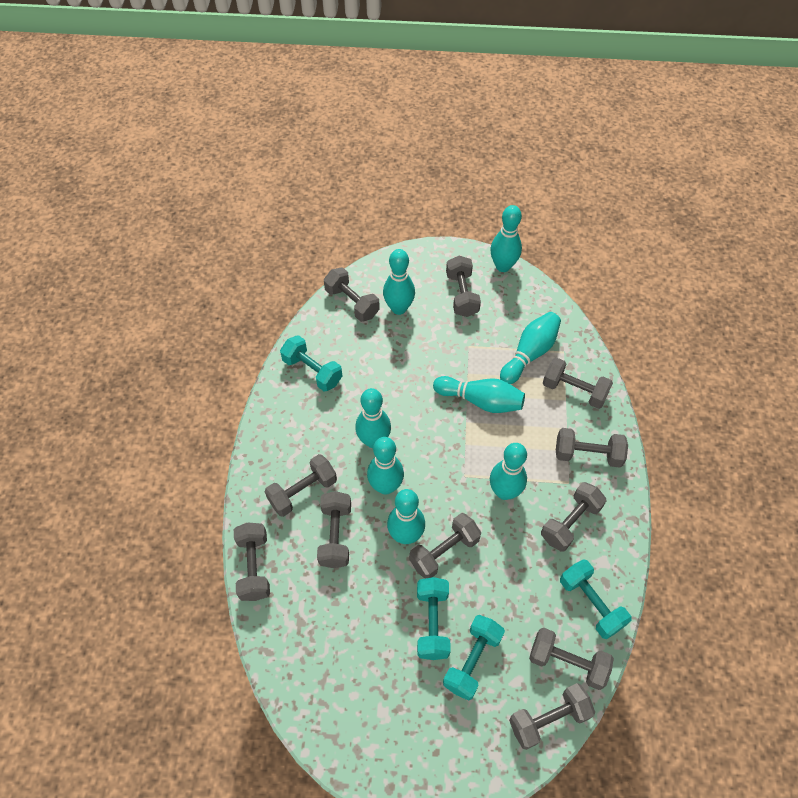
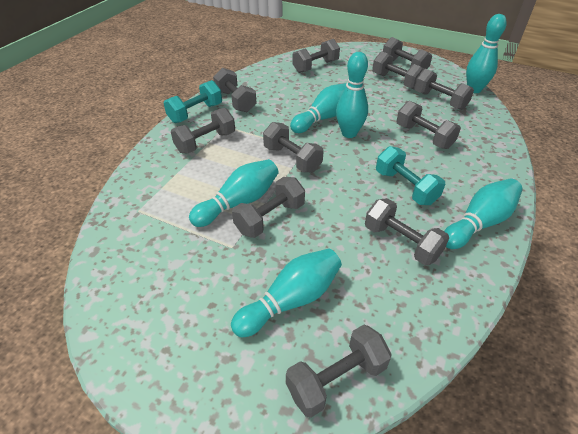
turquoise bowling pin: [355,388,391,448] [367,437,404,494] [383,249,415,315] [387,489,425,544] [433,376,525,413] [490,205,522,272] [490,443,527,500] [500,312,561,384] = 8 -> [189,159,278,227] [231,249,342,337] [290,83,346,133] [336,52,368,138] [444,179,522,249] [466,14,507,93] = 6
turquoise dumbbell: [280,335,342,392] [417,577,451,660] [443,615,505,701] [560,559,631,639] = 4 -> [164,80,222,123] [376,146,445,205] = 2

